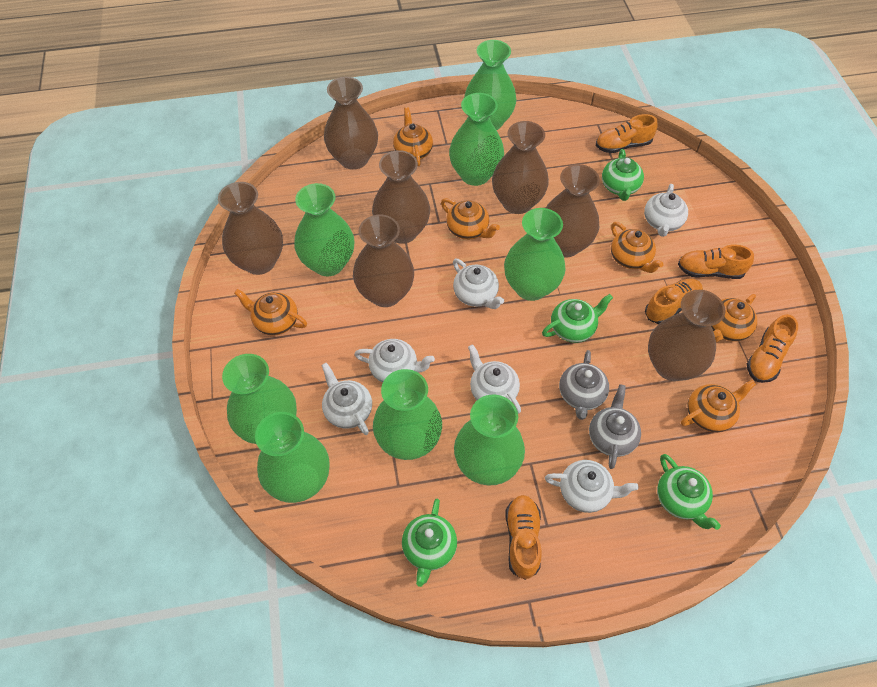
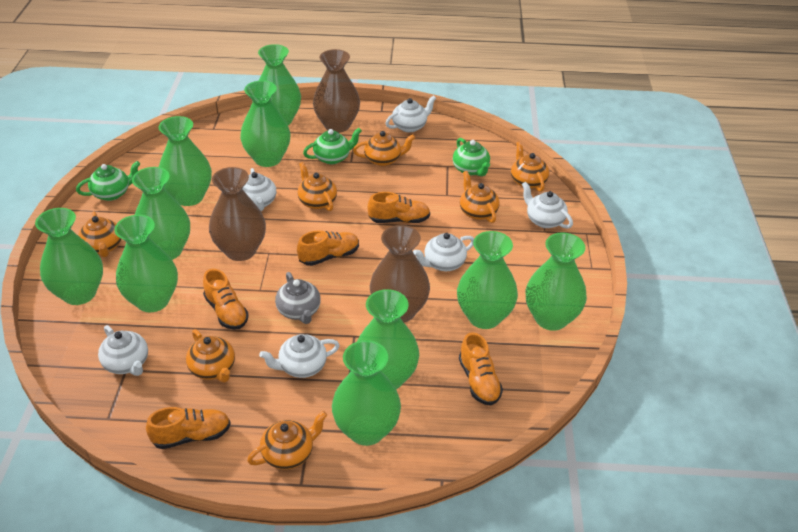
brown vase: [218,182,283,275] [324,77,378,170] [353,215,414,307] [372,150,430,244] [492,121,549,214] [546,164,600,257] [648,290,726,381] = 7 -> [209,167,266,261] [313,49,360,133] [370,225,430,322] = 3
green teapot: [402,498,457,587] [542,294,613,343] [602,149,644,201] [657,454,721,530] = 4 -> [76,161,140,201] [303,128,362,164] [453,138,490,176] = 3
green vase: [222,354,297,444] [255,412,330,503] [294,183,354,276] [373,369,442,460] [449,93,504,186] [454,394,525,486] [464,40,517,130] [504,208,566,301] = 8 -> [35,208,103,305] [114,215,178,312] [132,167,190,260] [159,116,212,206] [240,80,290,167] [258,44,301,125] [332,340,401,446] [357,289,419,389] [457,231,518,329] [525,232,587,331] = 10
grey teapot: [559,350,609,420] [589,384,641,469] = 2 -> [275,272,321,324] = 1
orange teapot: [234,289,307,336] [393,107,433,166] [441,198,500,240] [611,222,664,273] [681,380,756,433] [711,294,757,342] = 6 -> [78,211,121,257] [186,329,235,383] [247,411,327,470] [298,162,337,211] [353,131,415,166] [460,171,500,223] [511,142,549,192] = 7

